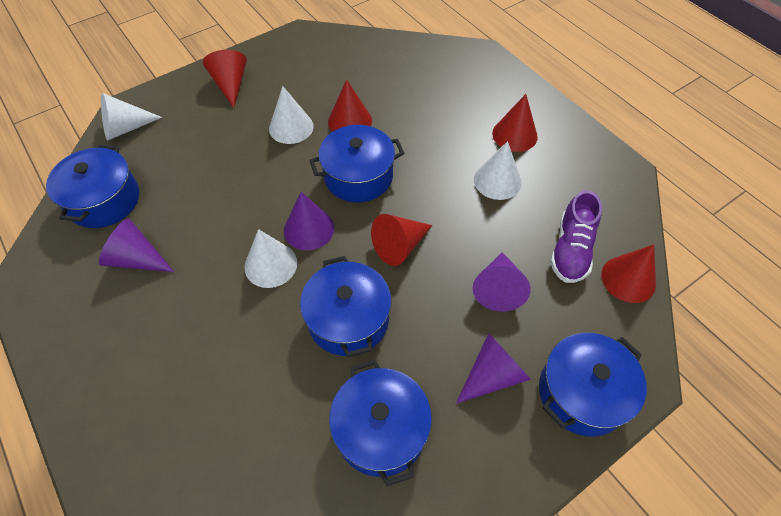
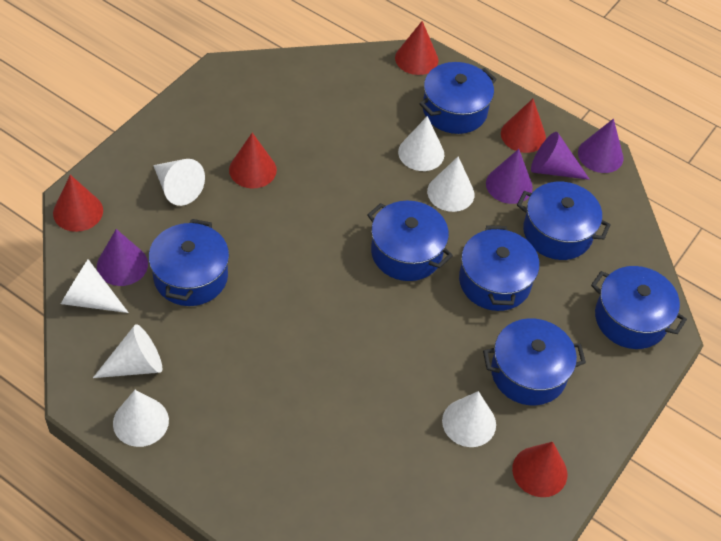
blue pot: [46,145,139,228] [300,256,391,357] [309,125,404,202] [329,359,432,486] [539,333,647,437] = 5 -> [149,219,229,306] [367,201,453,281] [419,62,497,134] [459,225,540,311] [483,318,586,405] [517,182,611,260] [591,266,687,349] = 7
purple shoe: [550,190,602,283] = 1 -> none = 0
white cone: [101,93,162,140] [244,229,297,288] [269,86,314,144] [474,141,522,200] = 4 -> [61,259,129,313] [93,324,162,378] [113,390,169,447] [153,159,205,206] [398,116,444,171] [427,157,474,212] [442,391,496,447] = 7

